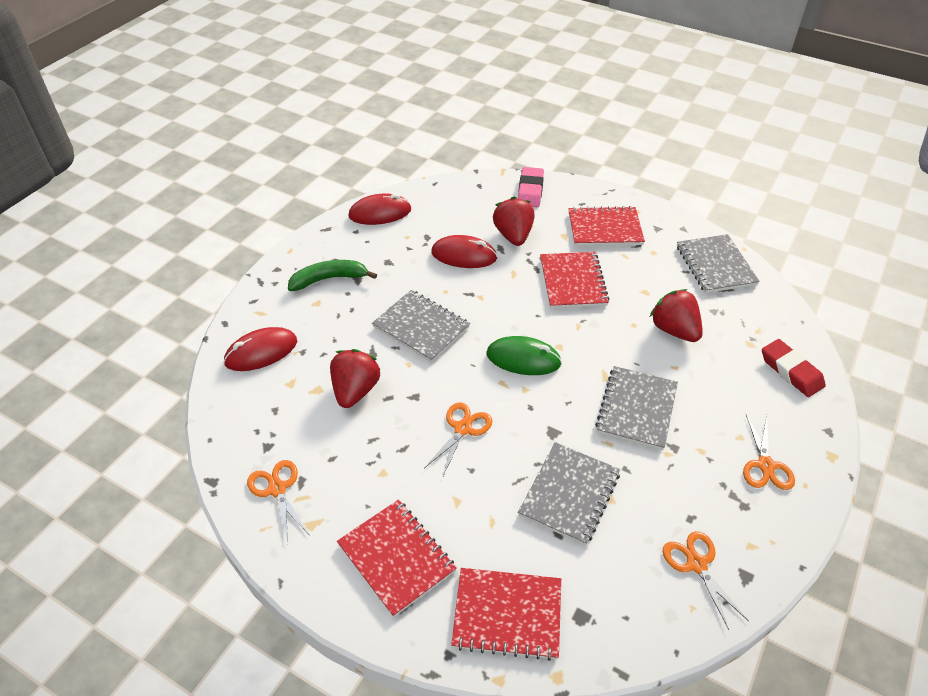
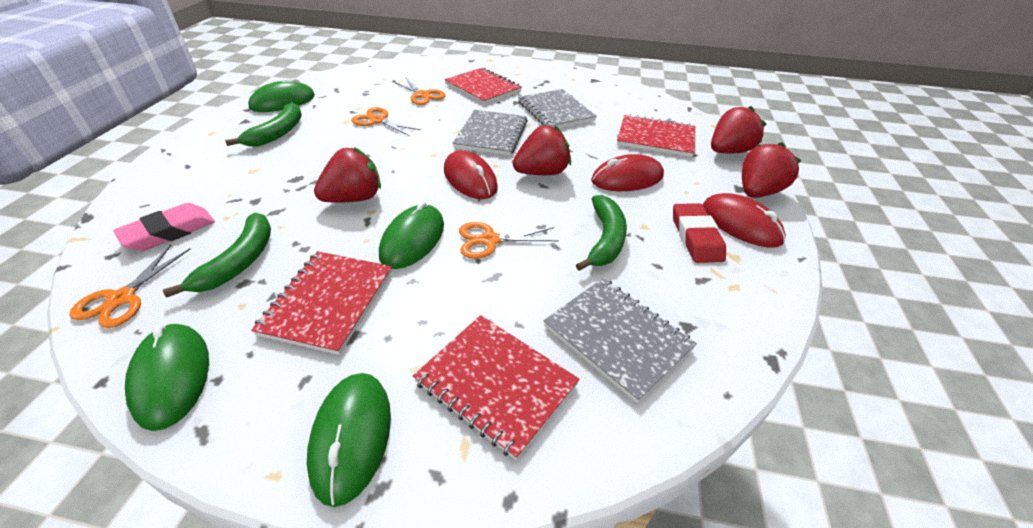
green banana: [288,260,377,291] = 1 -> [163,213,271,297] [225,102,302,146] [576,195,627,271] = 3
green mouse: [487,336,562,375] = 1 -> [125,323,209,431] [248,78,315,112] [307,373,391,507] [379,201,444,269] = 4
grey notebook: [372,290,470,362] [518,442,620,546] [595,366,678,450] [677,234,760,293] = 4 -> [453,110,528,156] [518,89,597,128] [544,278,697,403] = 3
red strawberry: [330,349,381,408] [493,197,535,246] [650,289,703,342] = 3 -> [314,147,381,203] [513,125,571,175] [711,106,766,154] [742,142,802,198] = 4

